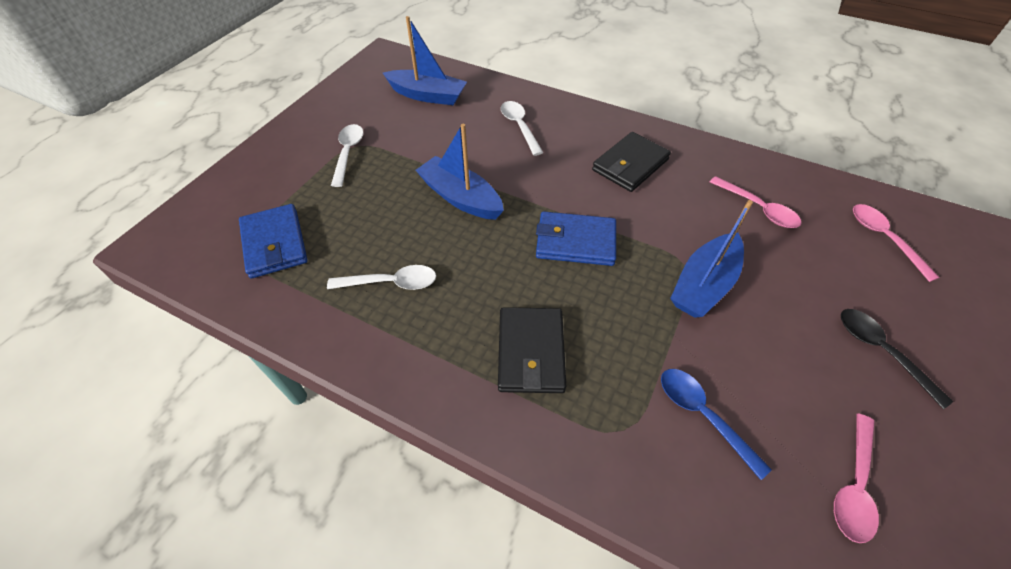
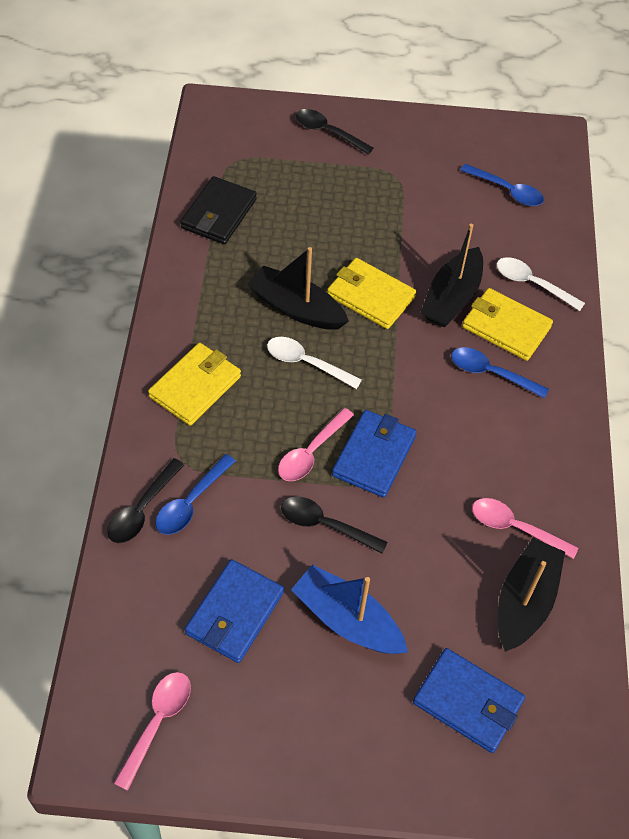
black boat: none = 0 -> [247,247,349,330] [420,224,483,327] [498,538,565,652] = 3
black spoon: [841,309,953,409] = 1 -> [107,458,184,543] [281,496,388,554] [296,109,373,154] = 3
black wallet: [498,307,566,393] [592,132,671,192] = 2 -> [180,176,257,244] = 1
blue boat: [383,16,467,105] [416,124,504,220] [670,200,753,318] = 3 -> [291,564,408,654] = 1
blue spoon: [661,369,772,480] = 1 -> [155,454,236,535] [451,347,549,398] [460,164,544,206] = 3
blue wallet: [239,204,308,278] [536,211,616,266] = 2 -> [185,559,284,663] [332,410,417,498] [413,648,525,753] = 3
white spoon: [327,265,436,290] [331,124,363,187] [501,101,544,156] = 3 -> [267,337,362,389] [497,257,585,311] = 2
yellow wallet: none = 0 -> [148,343,241,426] [327,258,416,329] [462,288,553,361] = 3

